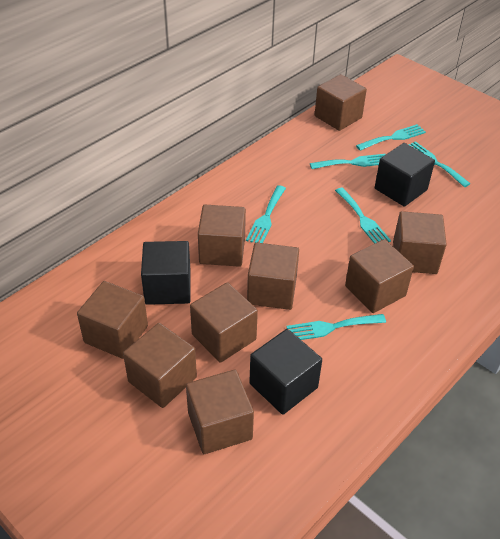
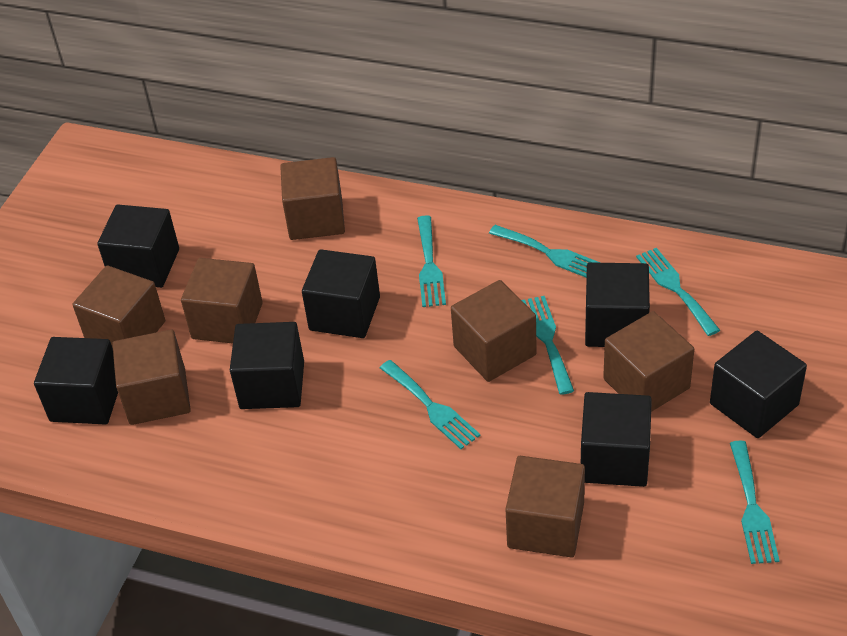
black cube: [141,241,191,305] [249,329,322,415] [375,143,435,207] = 3 -> [34,337,118,425] [97,205,179,288] [230,322,304,409] [302,249,380,338] [581,392,652,487] [585,262,650,347] [710,331,807,438] = 7
brown cube: [77,281,148,359] [123,323,197,408] [186,370,254,454] [190,282,258,363] [198,205,246,267] [247,242,299,310] [315,74,367,131] [345,239,414,313] [393,211,447,274] = 9 -> [73,265,165,348] [112,330,191,425] [181,258,263,344] [280,157,345,240] [451,280,537,382] [505,456,585,558] [603,311,694,412] = 7

